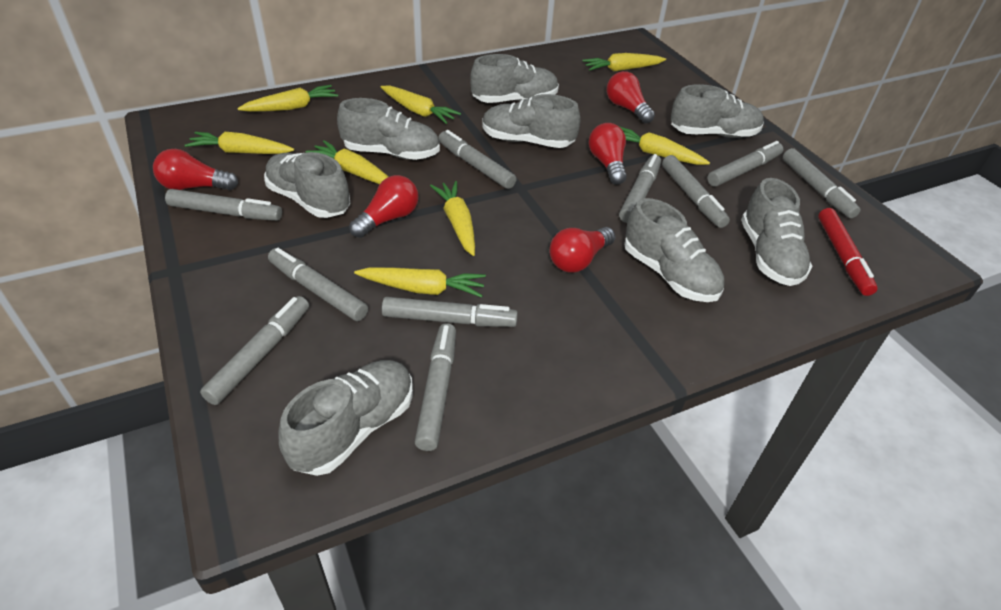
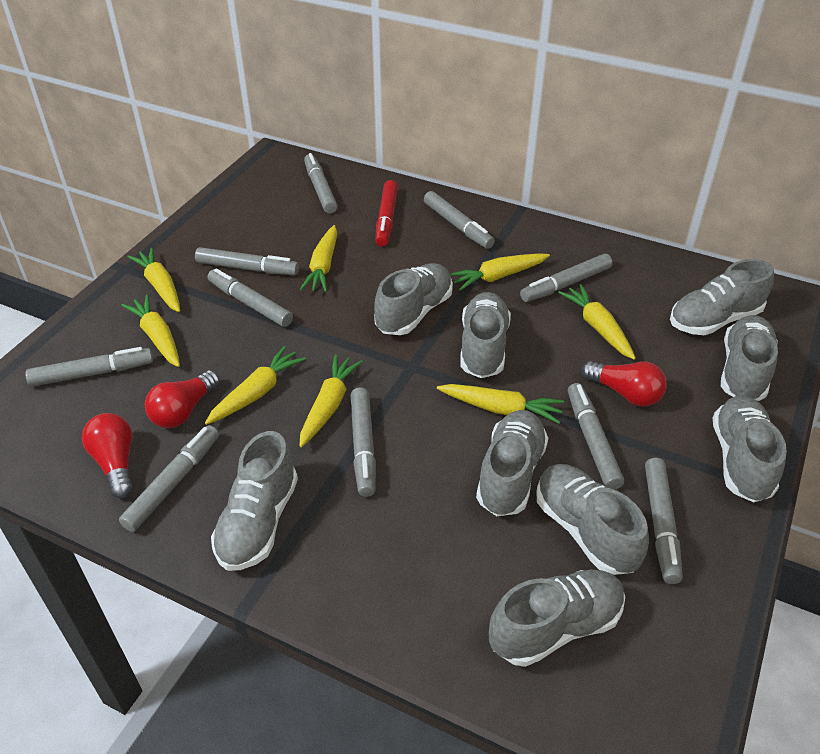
grey shoe: [264,152,351,218] [278,360,413,476] [337,98,440,160] [470,54,559,103] [482,94,580,148] [624,198,724,302] [671,84,764,138] [741,178,813,286] = 8 -> [211,431,298,571] [374,263,453,335] [460,292,511,378] [476,410,548,516] [489,570,625,667] [536,464,649,575] [670,259,774,335] [713,396,787,502] [721,315,778,401] = 9
red light bulb: [153,149,238,190] [349,175,419,238] [549,227,615,273] [589,123,627,185] [607,71,655,123] = 5 -> [82,413,133,499] [145,370,220,428] [581,361,667,407] = 3

